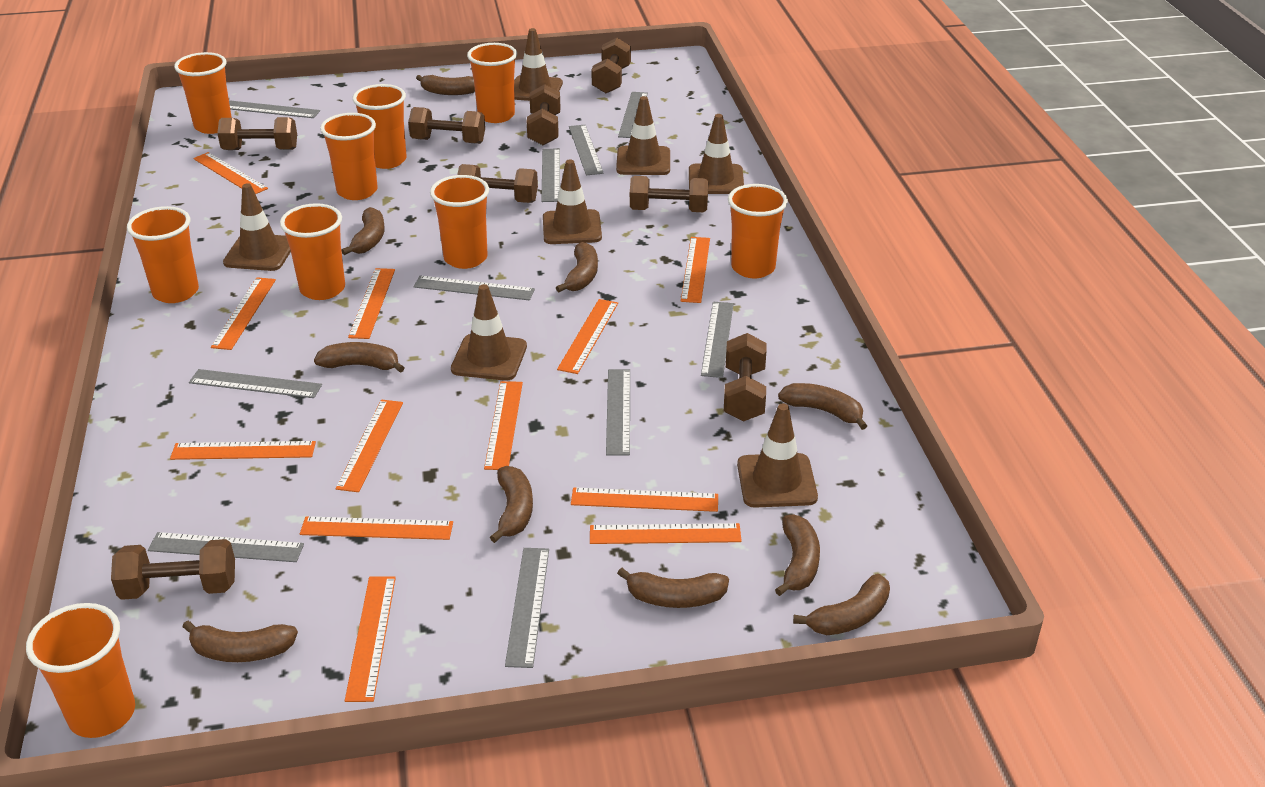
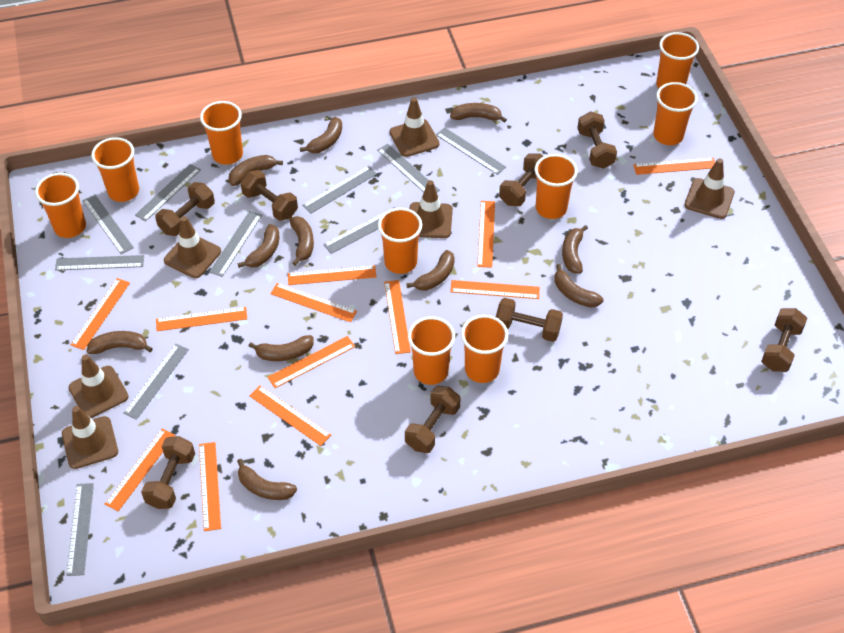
brown banana: [182,620,298,662] [314,342,404,373] [341,207,385,255] [416,75,475,95] [490,466,533,543] [556,242,598,292] [617,568,729,608] [775,514,820,596] [778,383,867,430] [793,574,890,635] = 10 -> [87,331,153,354] [228,155,283,186] [237,459,297,500] [238,224,279,268] [249,335,314,361] [290,216,314,266] [300,117,342,153] [407,250,455,291] [450,103,507,123] [554,264,603,308] [562,225,588,274] = 11
brown traffic cone: [223,183,291,271] [451,284,527,381] [514,28,563,101] [543,159,602,244] [616,96,670,175] [689,114,744,194] [737,403,818,508] = 7 -> [62,406,118,469] [69,354,129,418] [164,216,221,278] [389,97,440,157] [409,180,453,238] [684,158,735,219] = 6

